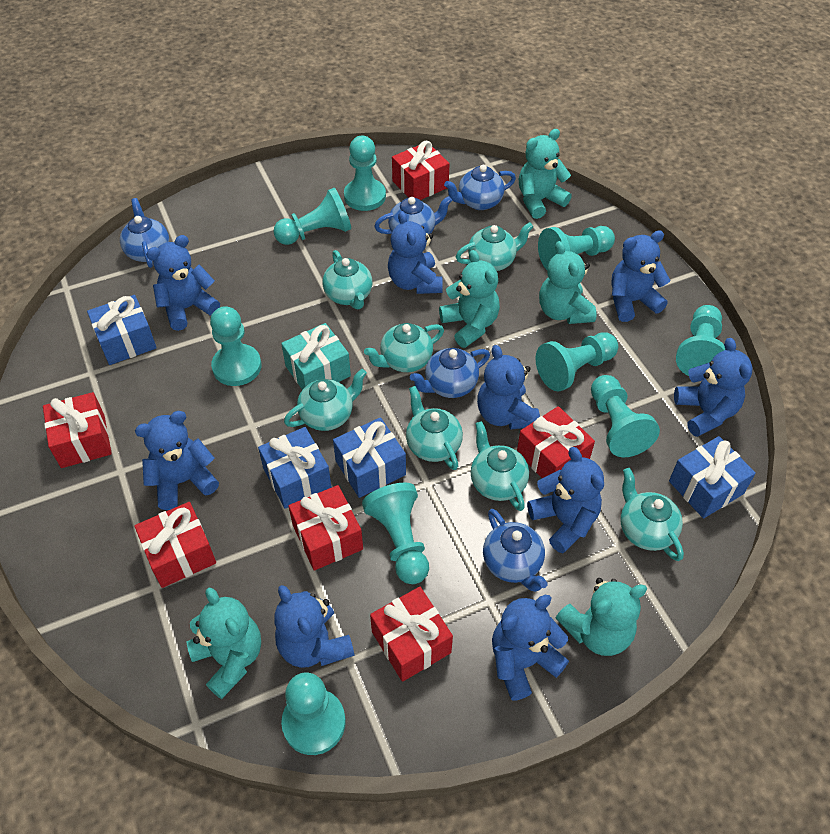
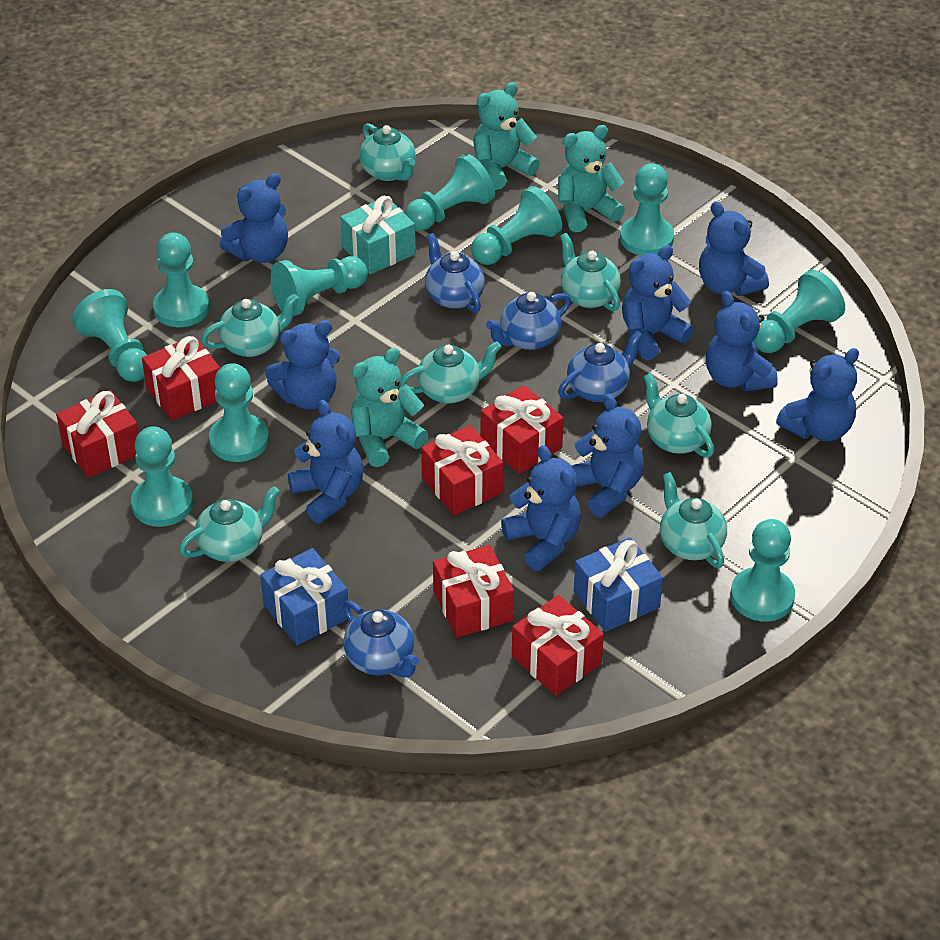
blue gift: [87,295,157,365] [258,427,331,509] [333,417,406,498] [669,436,756,519] = 4 -> [260,548,348,645] [574,537,663,632] = 2
blue teapot: [120,198,169,268] [374,196,452,234] [410,348,490,398] [444,165,516,210] [483,509,548,592] = 5 -> [343,601,419,678] [425,233,485,313] [486,292,571,350] [558,330,643,402] = 4
turquoise pawn: [210,306,261,386] [273,188,351,245] [281,673,346,755] [344,136,386,211] [362,483,429,584] [536,332,618,391] [538,226,615,270] [591,375,660,457] [676,305,725,376] = 9 -> [72,289,147,382] [131,426,193,527] [153,233,210,327] [209,363,269,462] [271,256,368,316] [405,154,495,231] [471,186,562,265] [620,164,674,256] [730,519,795,622] [753,270,845,353] = 10
turquoise teddy bear: [186,588,261,699] [439,250,500,348] [519,129,572,219] [539,241,596,324] [556,578,647,656] = 5 -> [351,348,428,467] [473,82,540,190] [558,125,625,232] = 3

